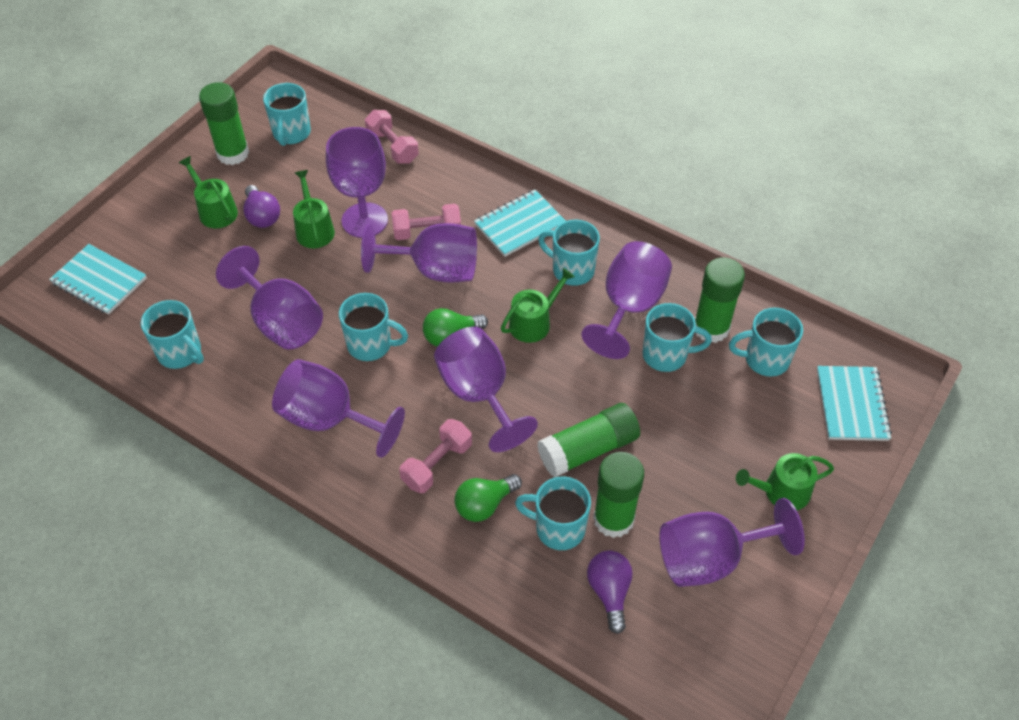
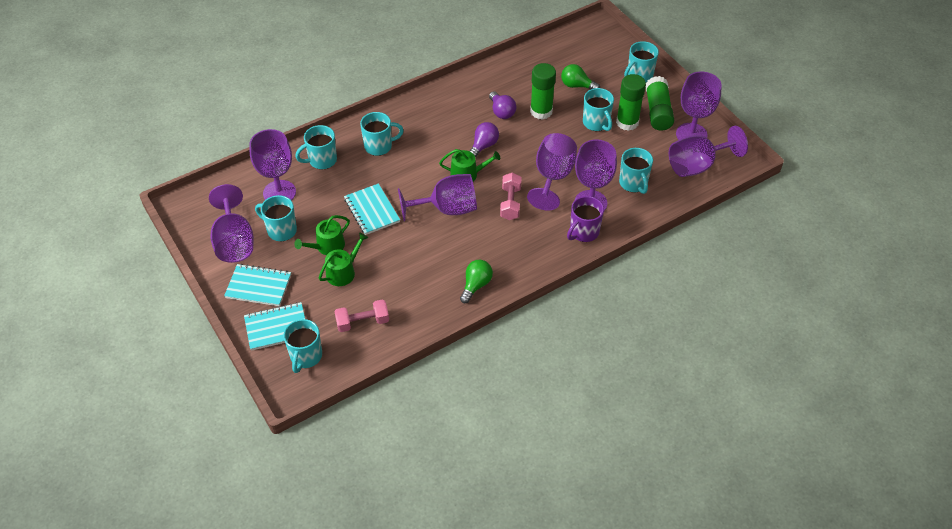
green glue stick: [199,82,249,165] [537,403,640,478] [593,452,644,538] [695,257,745,343] = 4 -> [530,63,556,120] [616,74,646,131] [646,76,674,131] = 3
green watering can: [179,156,238,228] [293,170,335,248] [501,268,575,343] [736,453,834,510] = 4 -> [294,215,350,255] [319,232,368,286] [439,149,500,182] = 3
pink dumbbell: [365,110,419,164] [392,204,461,240] [399,419,472,493] = 3 -> [334,299,389,332] [500,173,522,220] = 2
purple mug: none = 0 -> [567,196,604,242] = 1

